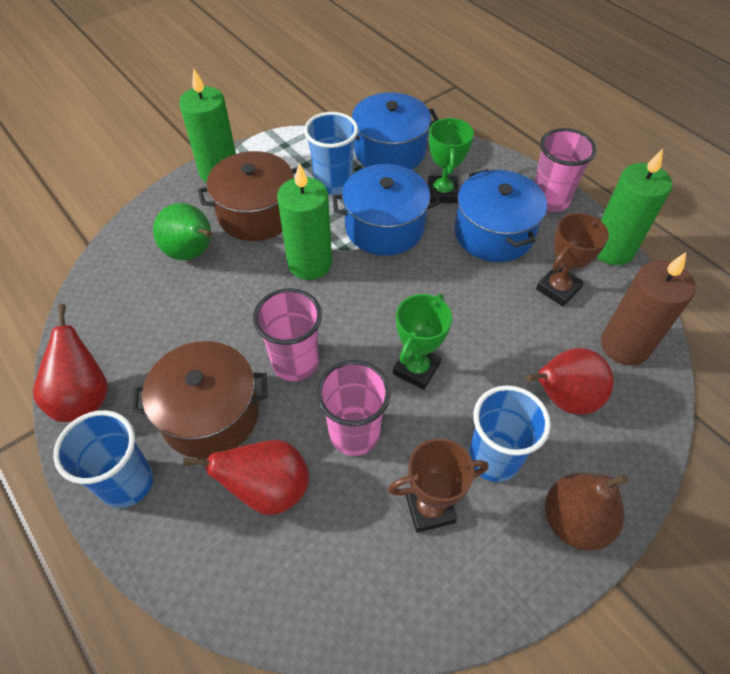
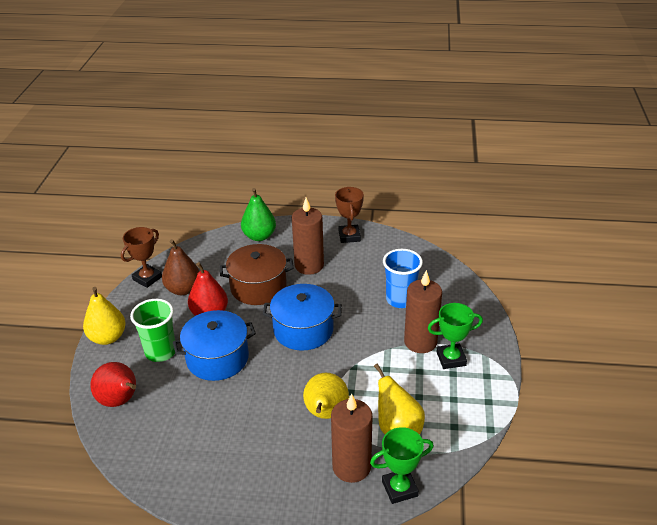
blue cup: [53,410,153,508] [304,112,358,195] [469,385,551,482] = 3 -> [383,249,423,308] = 1
blue pot: [332,164,440,256] [352,93,439,170] [454,169,547,262] = 3 -> [173,310,256,381] [263,284,342,351] = 2
brown candle: [601,252,696,366] = 1 -> [292,198,324,275] [331,393,372,483] [404,270,442,353] = 3
brown pot: [132,341,268,458] [198,151,297,241] = 2 -> [220,244,294,305] = 1
green candle: [179,69,236,183] [277,163,332,280] [597,149,672,265] = 3 -> none = 0
green cup: none = 0 -> [130,299,175,362] = 1
pink cup: [253,288,322,381] [316,360,391,456] [534,128,597,212] = 3 -> none = 0
red pear: [33,304,108,422] [183,440,309,515] [526,348,614,415] = 3 -> [90,362,136,407] [188,262,228,316] = 2
yellow pear: none = 0 -> [83,287,126,345] [303,373,349,419] [374,363,425,434] = 3

